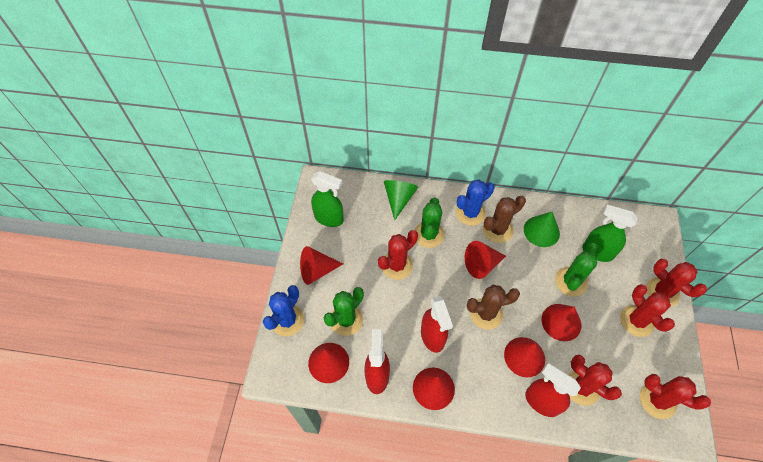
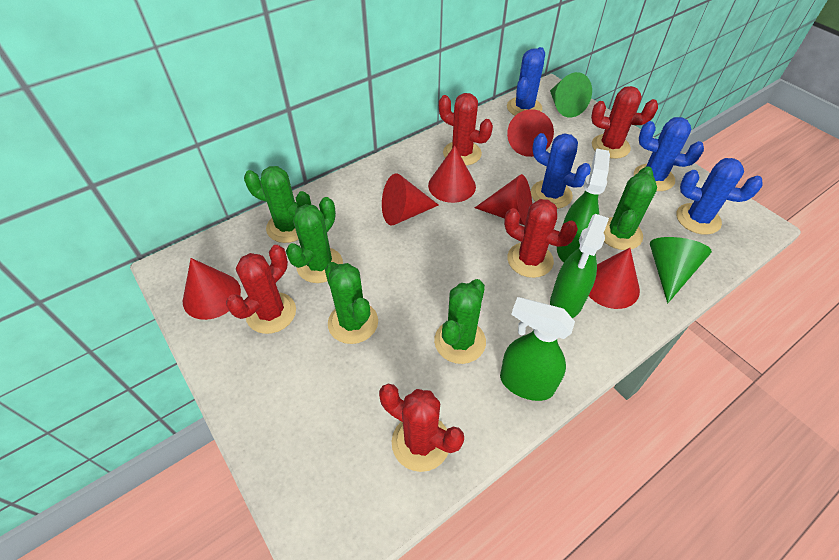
blue cactus: [263,285,304,336] [456,180,495,226] = 2 -> [507,47,545,116] [531,133,591,209] [634,117,704,191] [677,158,763,235] = 4
brown cactus: [467,285,520,330] [483,196,526,243] = 2 -> none = 0
green cactus: [323,287,364,336] [415,197,444,248] [555,243,597,297] = 3 -> [244,166,311,243] [286,197,343,283] [325,262,378,344] [434,279,486,364] [604,166,657,250] = 5
green spray bottle: [311,171,344,227] [582,205,638,262] = 2 -> [500,297,575,401] [550,214,609,318] [557,148,610,262] = 3
red spray bottle: [364,329,390,394] [421,296,453,353] [525,363,581,417] = 3 -> none = 0

